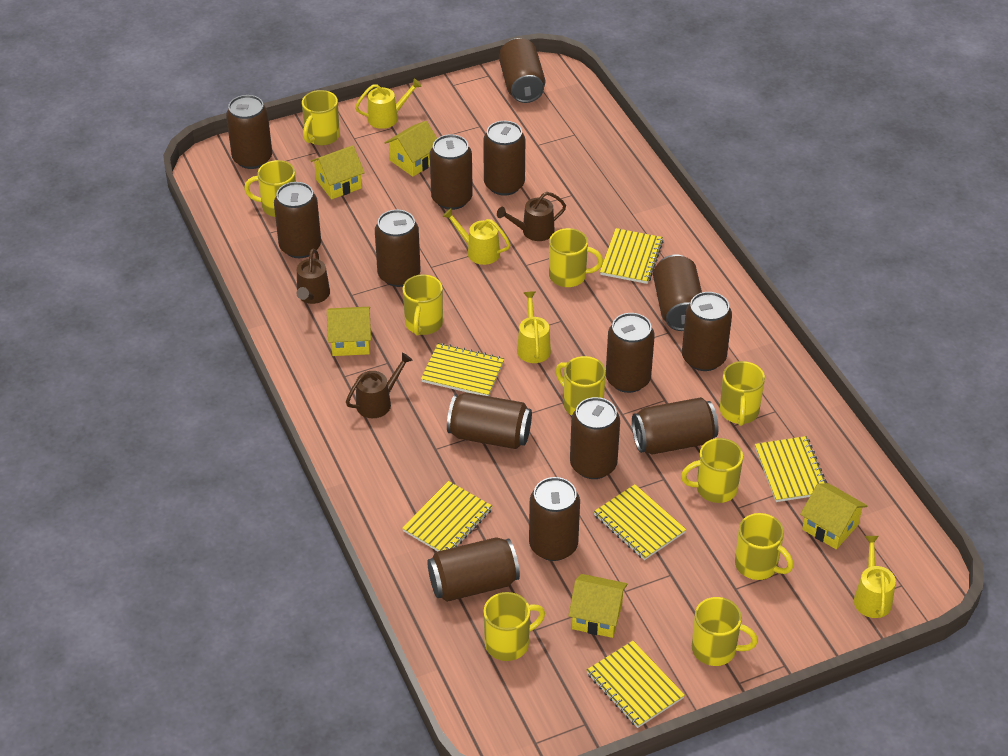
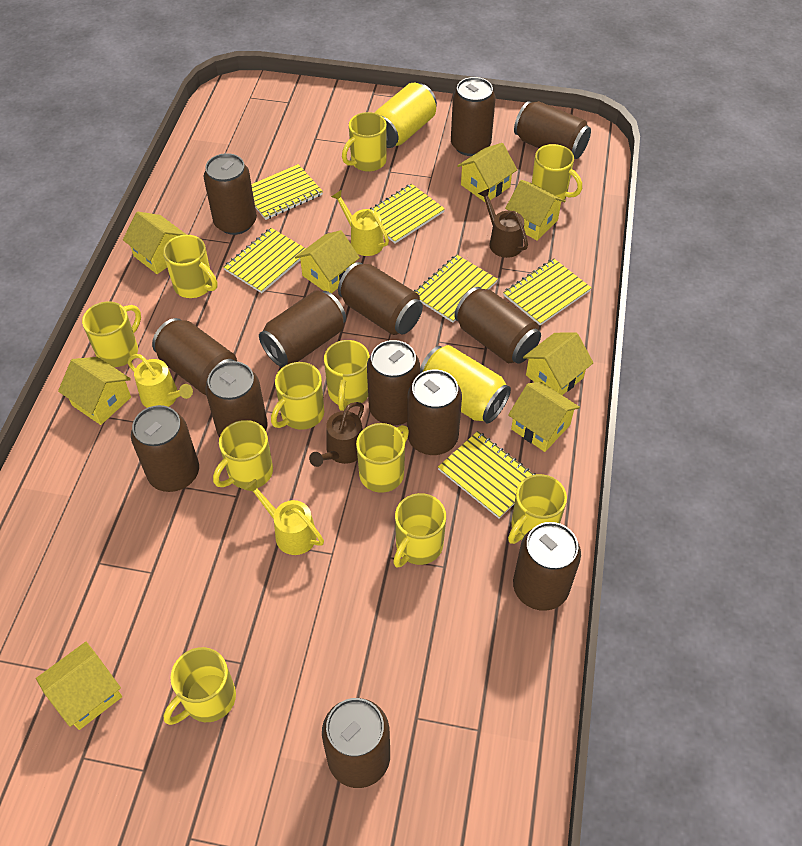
brown can: [226,95,272,169] [274,182,321,258] [375,210,421,287] [427,537,520,602] [430,134,473,210] [447,392,532,449] [483,121,525,196] [499,38,545,103] [529,477,580,561] [570,397,620,479] [606,313,655,393] [632,397,719,455] [653,254,702,331] [682,292,732,371] = 14 -> [131,405,199,492] [152,318,237,395] [204,153,257,235] [205,361,267,438] [259,290,346,367] [322,698,390,788] [338,262,423,335] [367,340,420,425] [407,369,462,455] [451,77,496,156] [454,287,541,364] [513,522,581,611] [514,101,591,159] = 13
brown watering can: [297,249,330,304] [346,353,413,418] [497,192,566,241] = 3 -> [309,402,364,467] [478,188,528,258] = 2
yellow can: none = 0 -> [375,83,437,148] [420,345,511,423] = 2
yellow house: [311,145,365,199] [327,307,371,356] [384,121,437,177] [568,574,627,638] [800,483,867,549] = 5 -> [36,642,122,730] [58,357,131,425] [123,212,187,274] [295,230,360,293] [457,143,517,203] [505,180,566,241] [508,382,580,452] [523,333,594,395] = 8
yellow mug: [244,160,296,217] [302,90,340,146] [403,274,443,336] [484,592,545,661] [549,228,603,287] [556,356,606,415] [681,438,743,503] [692,597,758,666] [720,361,765,426] [735,513,793,580] = 10 -> [82,301,141,367] [163,235,217,298] [164,647,236,725] [213,420,273,489] [271,362,324,430] [324,340,370,411] [342,112,387,172] [356,423,409,493] [393,493,446,568] [508,474,567,544] [532,144,582,200] = 11
yellow watering can: [355,79,422,129] [443,208,510,265] [517,291,551,363] [854,536,896,618] = 4 -> [128,354,193,408] [244,479,324,555] [331,190,389,256] = 3

